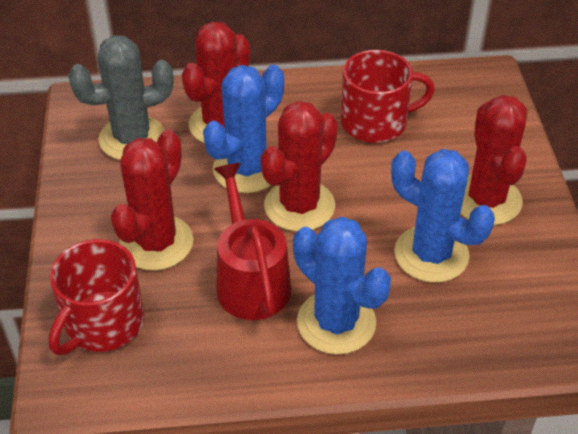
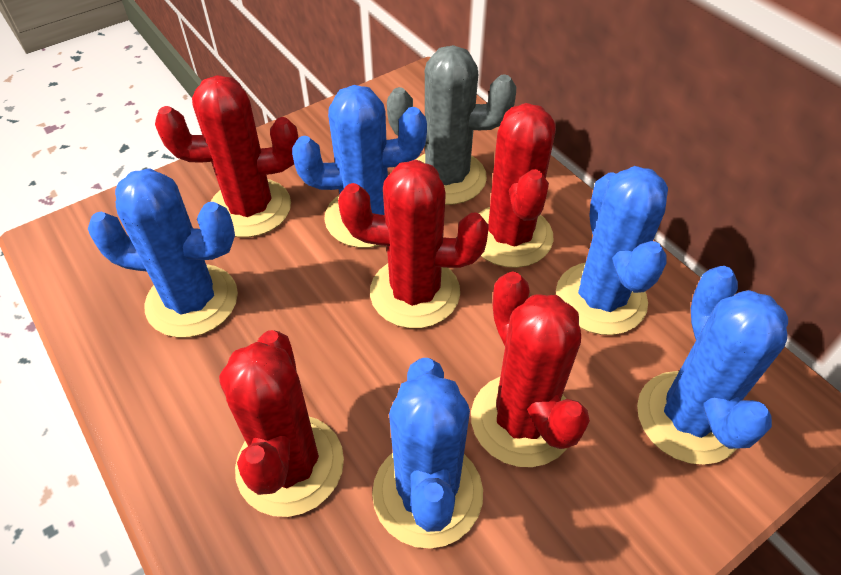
blue cactus: [203,65,284,193] [293,217,391,355] [391,149,495,283] = 3 -> [88,168,238,338] [292,85,427,248] [372,358,483,549] [556,166,668,335] [637,266,788,465] = 5
red cactus: [111,130,193,271] [182,22,250,144] [261,101,338,232] [460,95,527,225] = 4 -> [155,75,298,237] [219,330,344,517] [338,160,489,328] [471,271,590,467] [479,103,556,268] = 5
red mug: [49,239,144,355] [341,50,435,143] = 2 -> none = 0
red watering can: [214,163,291,320] = 1 -> none = 0

